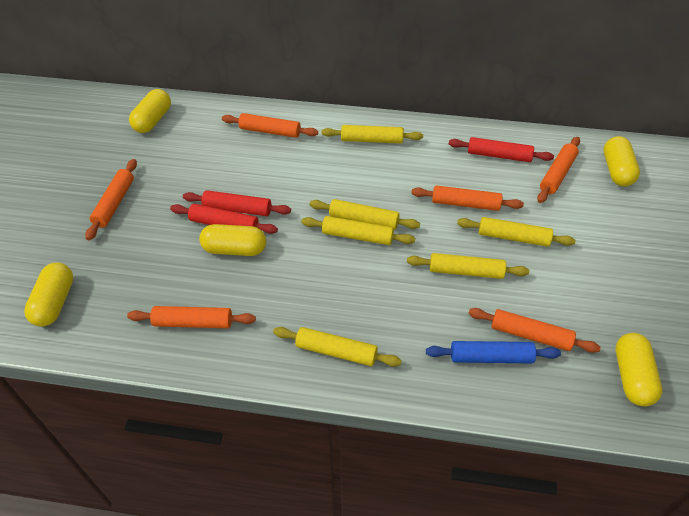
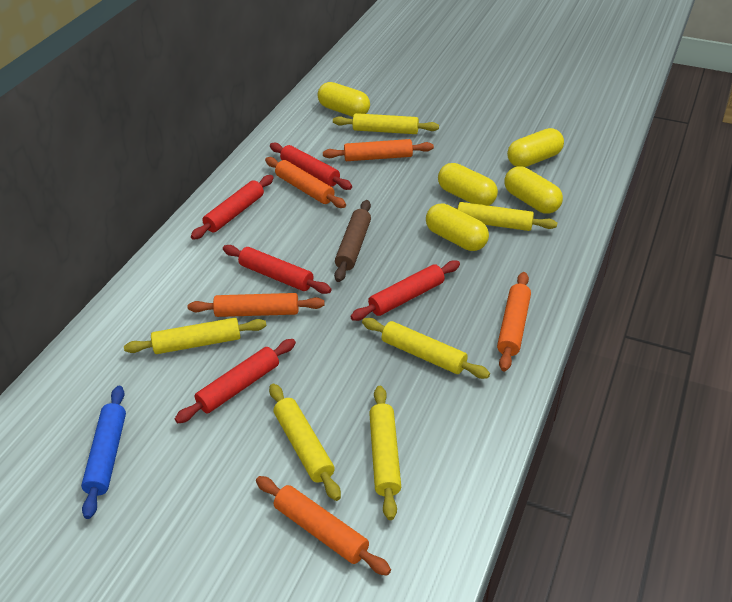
brown rolling pin: none = 0 -> [334,200,371,282] = 1
orange rolling pin: [85,159,137,240] [127,306,256,328] [222,113,318,138] [411,185,524,211] [468,308,601,353] [537,137,580,203] = 6 -> [188,293,325,317] [256,476,391,576] [265,157,346,208] [323,139,434,161] [497,272,531,371] = 5
red rolling pin: [170,204,278,234] [183,190,291,216] [449,137,554,162] = 3 -> [175,339,296,423] [191,175,274,240] [223,245,331,294] [270,142,352,190] [350,260,460,321] = 5

